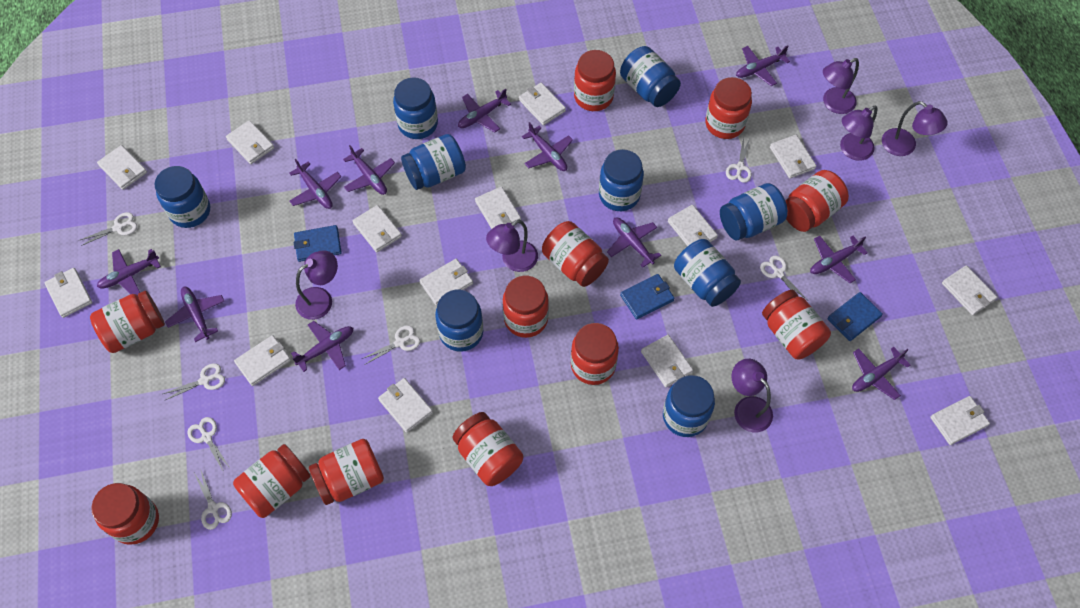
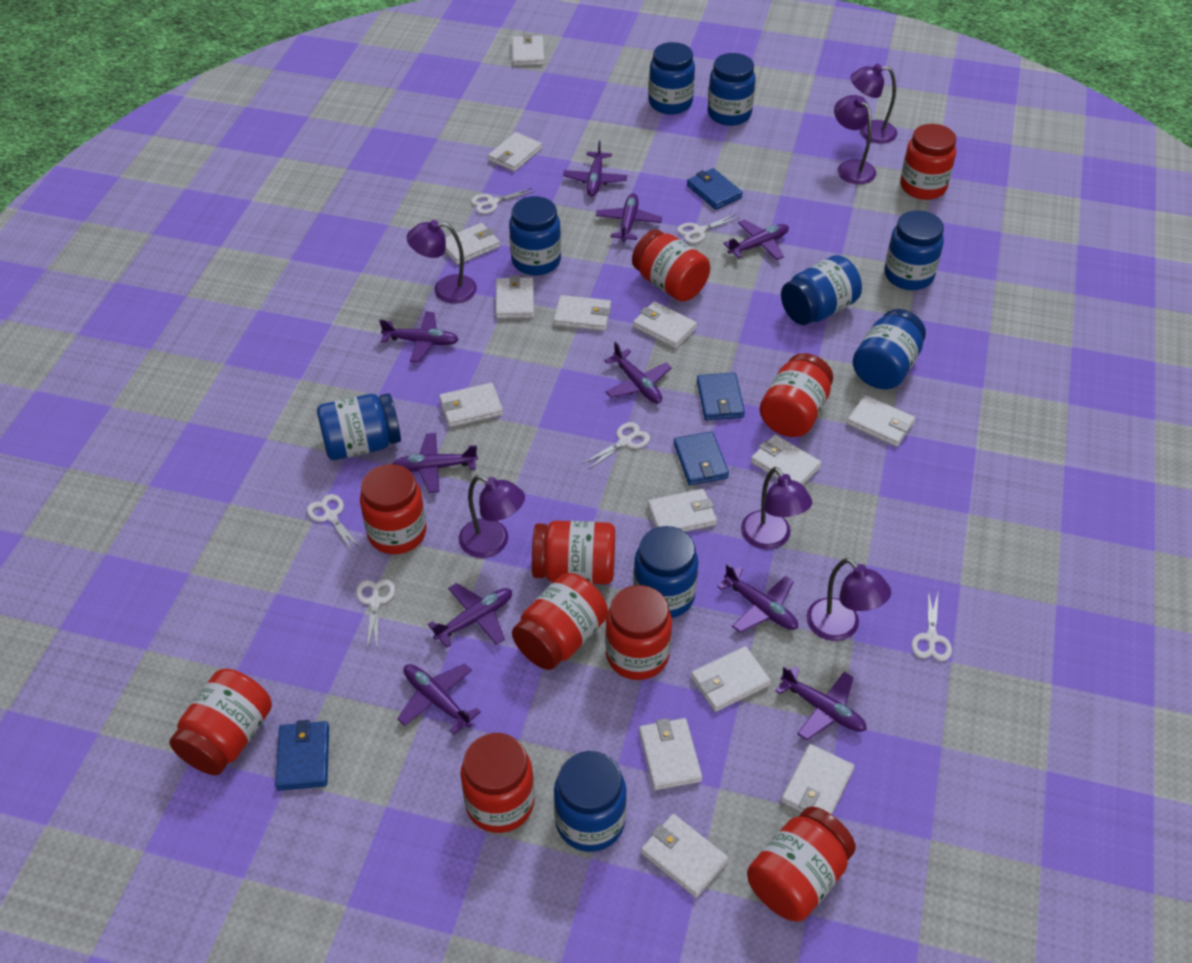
blue wallet: [294,225,342,262] [620,274,675,320] [827,292,883,341] = 3 -> [275,720,329,791] [674,431,729,485] [687,168,743,210] [697,373,745,420] = 4
purple plane: [97,249,161,295] [165,287,224,342] [289,159,341,209] [291,321,353,372] [343,145,395,195] [458,88,511,132] [522,122,573,171] [607,218,661,267] [736,46,790,86] [810,236,868,283] [852,347,911,400] = 11 -> [379,312,459,363] [393,433,478,493] [397,663,481,735] [428,583,512,648] [563,140,627,196] [596,193,662,242] [604,341,671,404] [717,563,798,633] [723,219,789,260] [775,666,867,740] = 10
red jar: [90,291,165,353] [91,483,159,545] [233,444,311,518] [309,439,384,505] [452,412,523,486] [503,276,549,338] [542,221,609,287] [571,323,619,385] [574,50,616,111] [705,77,752,139] [762,290,831,359] [785,170,849,232] = 12 -> [169,669,272,775] [360,464,427,554] [460,733,535,833] [512,573,608,670] [532,521,615,584] [605,585,672,680] [632,230,710,302] [747,807,856,922] [760,353,833,437] [900,124,956,200] = 10
white scissors: [80,212,137,246] [163,364,225,400] [187,417,230,471] [194,468,232,530] [362,325,420,364] [726,138,752,183] [760,255,807,300] = 7 -> [307,494,361,553] [356,579,395,649] [471,188,535,214] [583,422,650,469] [677,214,740,243] [911,590,952,661] = 6

